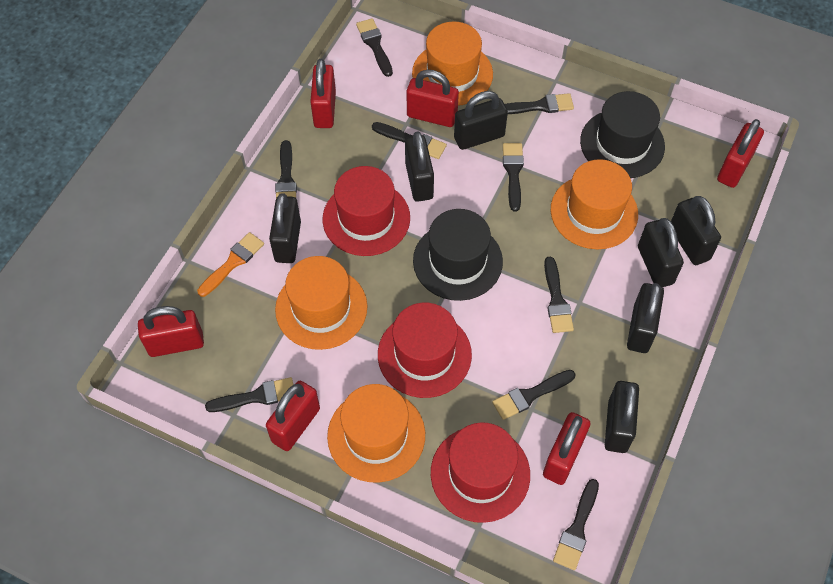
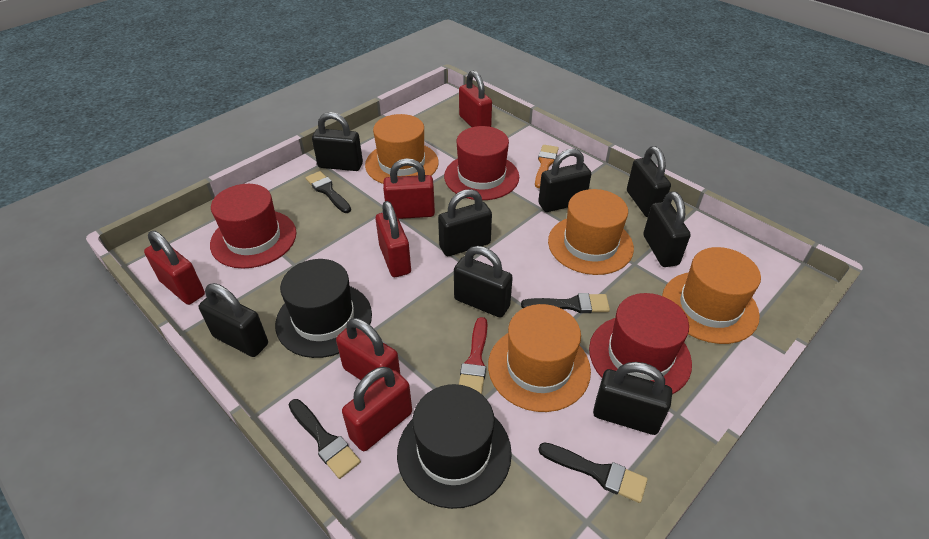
black brush: [205,377,293,412] [275,140,297,198] [356,18,393,77] [372,122,447,159] [492,370,575,420] [503,143,524,211] [505,93,574,114] [544,257,574,333] [553,479,599,570] = 9 -> [289,399,361,479] [305,171,351,213] [521,293,610,313] [538,442,647,503] = 4
black padlock: [269,193,301,263] [405,131,434,202] [454,91,508,150] [605,381,639,453] [627,283,664,353] [638,218,684,287] [671,196,721,265] = 7 -> [198,283,268,357] [312,112,363,171] [438,189,492,256] [454,246,513,318] [538,149,591,212] [593,362,672,435] [627,146,671,217] [643,191,691,267] = 8
red brush: none = 0 -> [459,317,487,394] = 1

